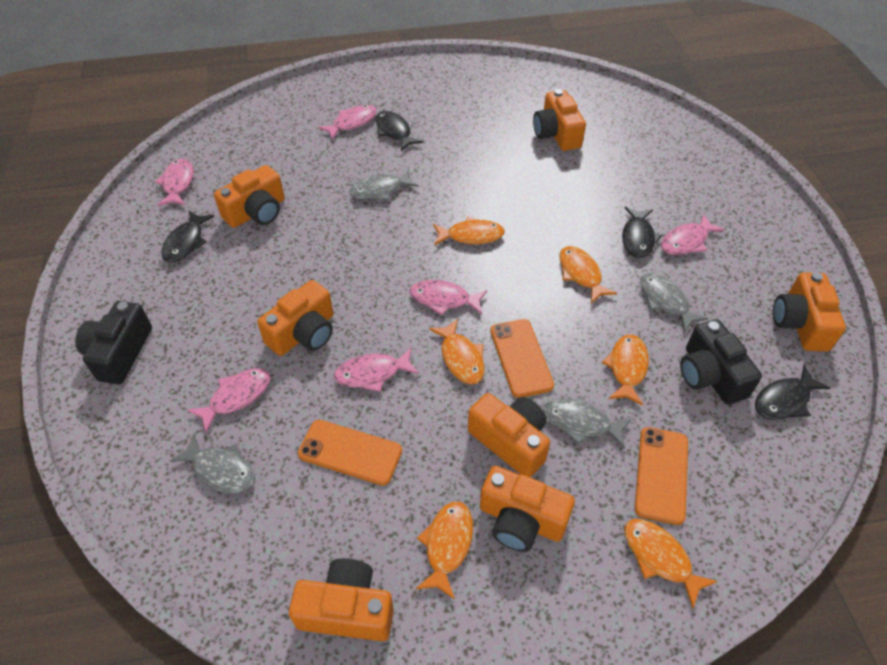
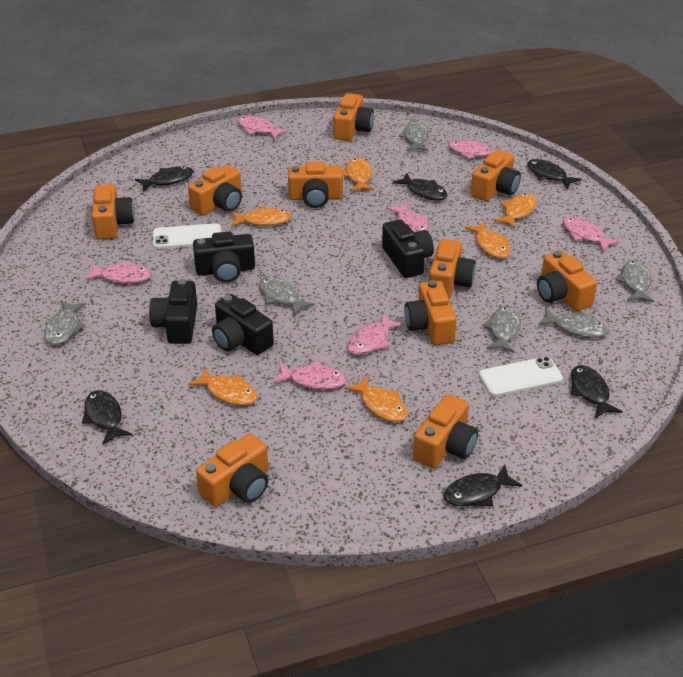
black camera: [75,301,152,384] [680,319,762,405] = 2 -> [149,279,197,344] [193,232,255,283] [212,294,274,355] [382,219,434,278] = 4
black fish: [162,210,214,262] [376,111,423,151] [622,206,662,258] [755,365,830,420] = 4 -> [82,390,132,444] [135,166,193,192] [392,173,447,201] [443,465,522,506] [527,159,582,189] [571,365,622,418] = 6
grey fish: [170,434,255,493] [349,169,418,200] [543,399,632,449] [640,273,708,333] = 4 -> [44,301,86,345] [259,276,314,315] [399,121,429,151] [482,306,521,353] [538,308,609,338] [616,260,654,302] = 6
orange camera: [214,165,285,228] [257,280,333,356] [289,558,394,641] [468,393,550,477] [480,466,575,552] [533,89,586,151] [773,272,846,351] = 7 -> [92,184,135,240] [188,165,242,215] [196,433,268,507] [288,161,343,208] [333,93,374,141] [405,280,457,345] [413,394,478,468] [429,239,476,299] [471,150,521,201] [537,251,597,311] = 10
orange phone: [298,420,402,486] [490,319,554,398] [635,427,688,525] = 3 -> none = 0
pink fish: [155,159,194,206] [187,368,271,433] [318,105,377,140] [334,348,419,392] [410,280,487,316] [661,214,725,255] = 6 -> [85,261,151,283] [237,115,288,140] [273,362,346,390] [347,313,404,355] [386,202,429,232] [448,139,505,159] [563,216,620,252] = 7
white phone: none = 0 -> [153,223,221,249] [479,357,563,397] = 2

